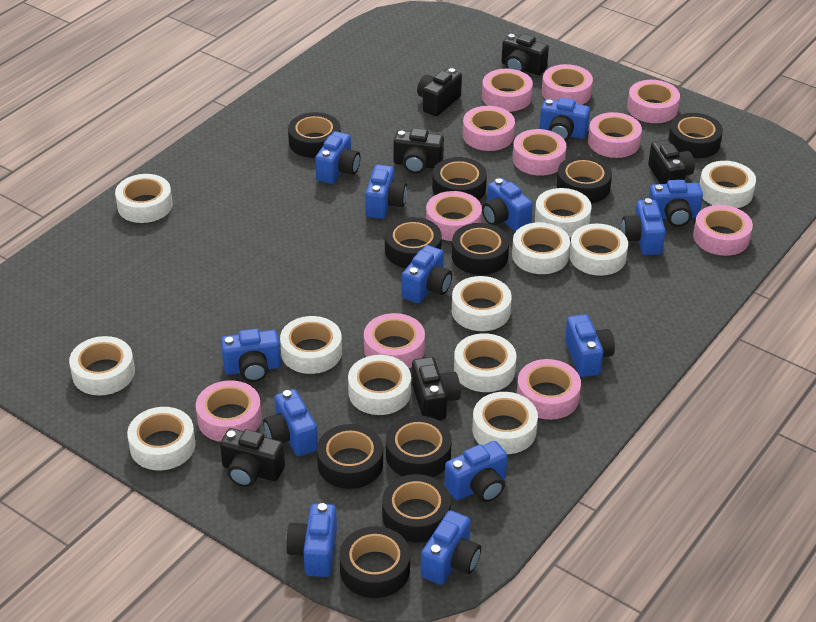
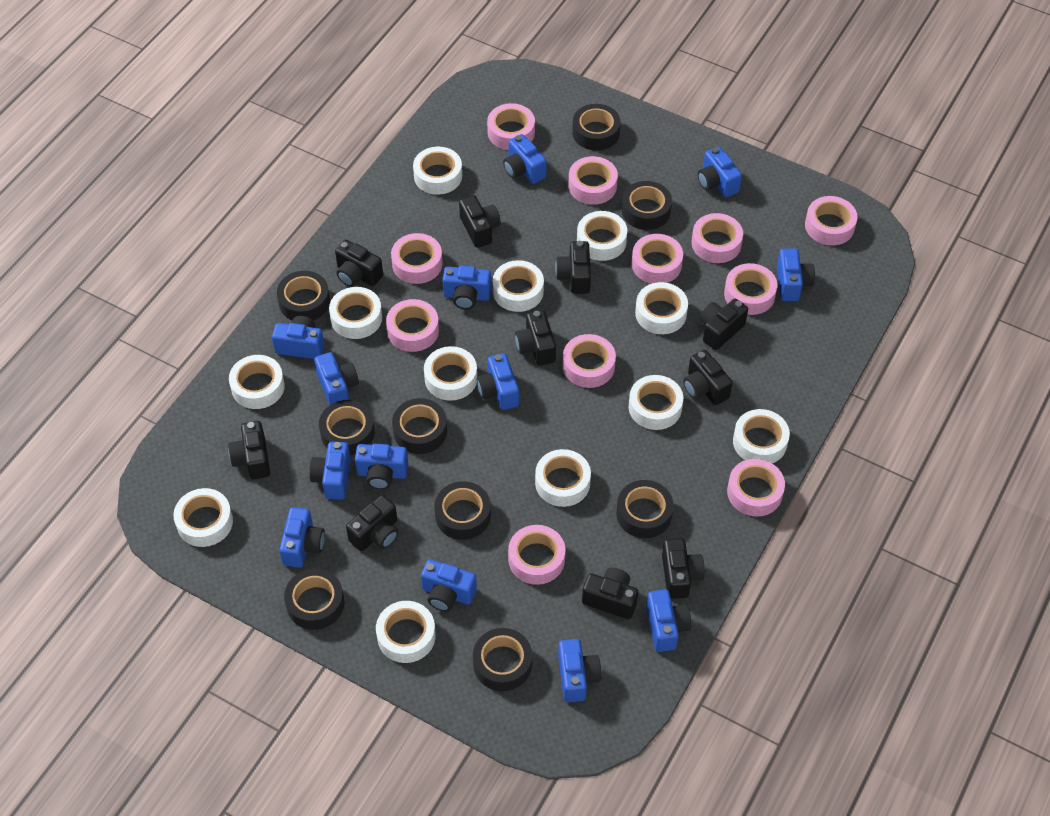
black camera: [220,428,285,487] [394,128,444,174] [412,357,461,420] [417,68,462,116] [502,34,549,75] [648,140,695,184] = 6 -> [228,421,270,479] [335,240,383,287] [346,495,399,551] [459,195,501,248] [515,310,556,366] [555,241,591,294] [582,568,638,619] [662,538,705,599] [683,350,732,405] [700,299,748,350] = 10
black tape: [288,112,341,158] [317,424,383,489] [339,526,410,598] [382,474,451,542] [385,217,442,268] [386,415,452,477] [432,157,487,200] [452,223,509,275] [556,156,612,203] [668,113,723,158] = 10 -> [277,271,330,321] [284,569,344,630] [319,400,375,455] [392,398,447,454] [434,481,491,540] [473,628,532,691] [572,104,621,151] [616,480,674,538] [622,181,672,230] = 9

